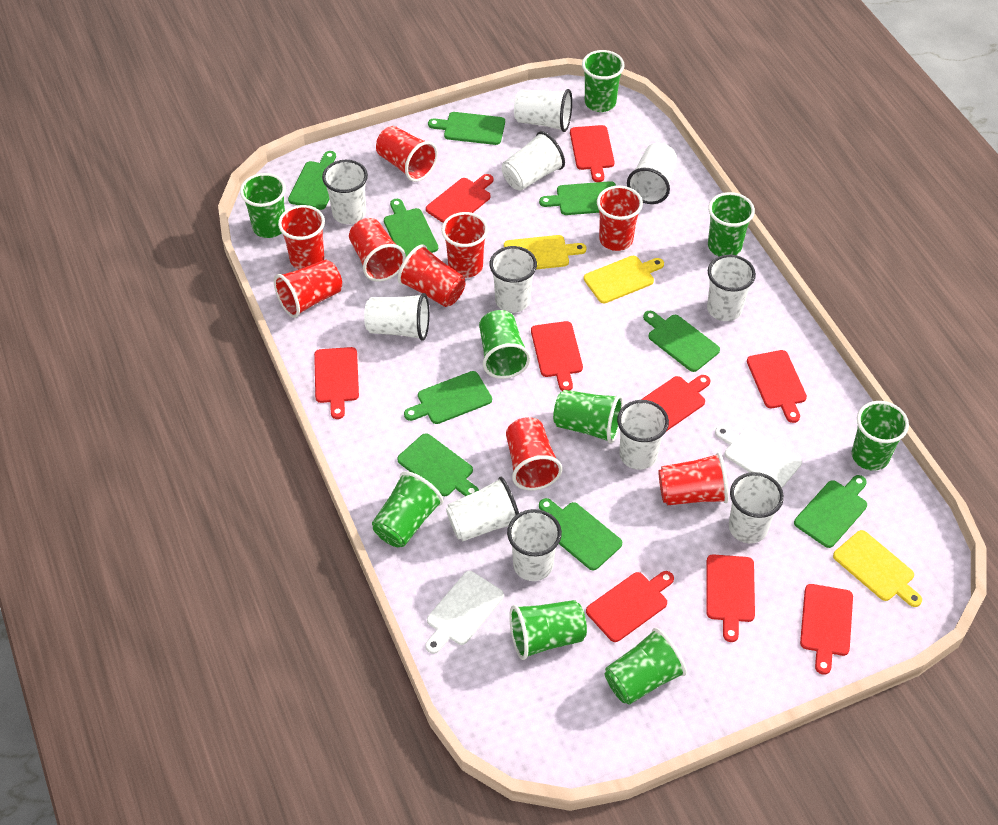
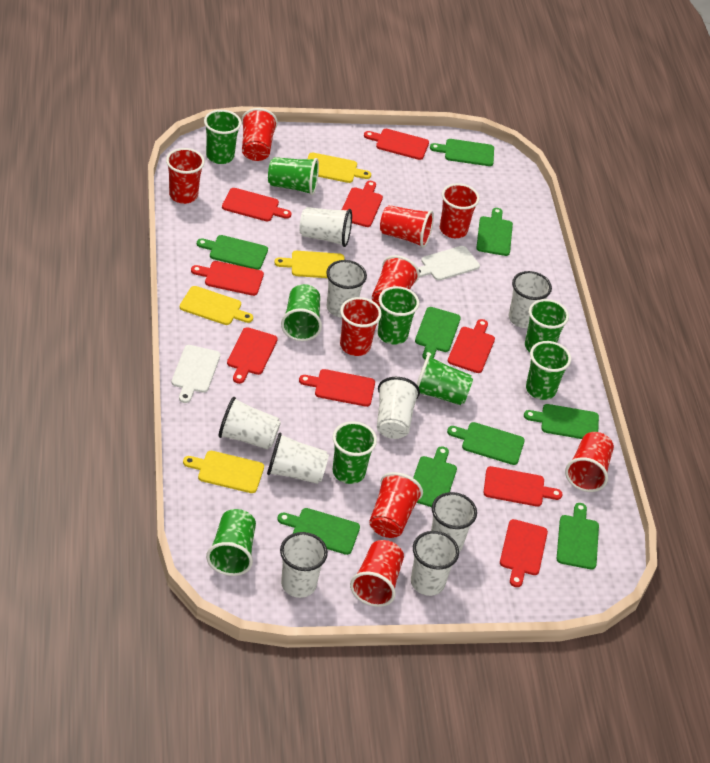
white cup: [322,160,368,224] [364,293,429,341] [446,477,519,541] [490,246,537,313] [502,131,565,191] [507,509,562,581] [514,89,572,132] [617,400,669,470] [627,143,677,204] [707,255,756,321] [729,472,784,543] = 11 -> [218,397,281,450] [267,433,329,484] [280,532,328,598] [299,207,352,247] [326,260,367,318] [377,377,420,439] [411,531,459,596] [431,492,477,552] [509,271,552,328] = 9
yellow cutting board: [504,235,586,269] [584,256,664,304] [833,530,922,607] = 3 -> [180,286,253,325] [183,451,264,493] [274,251,345,278] [308,153,371,183] = 4

